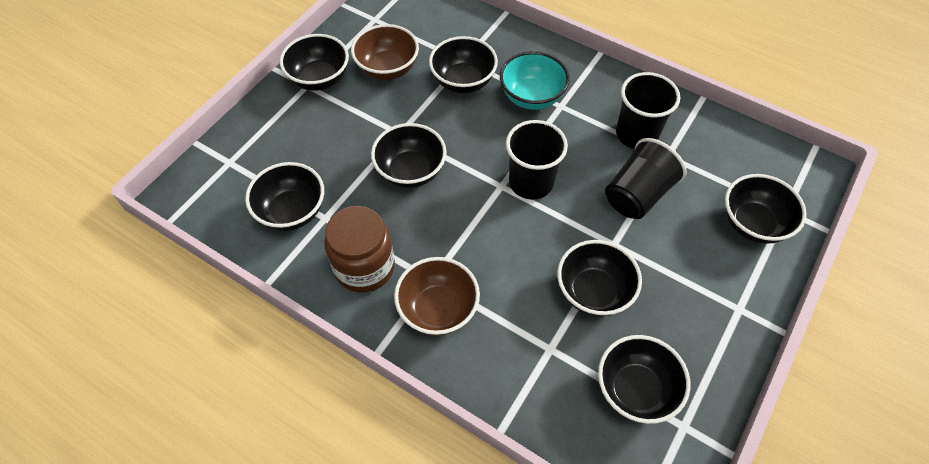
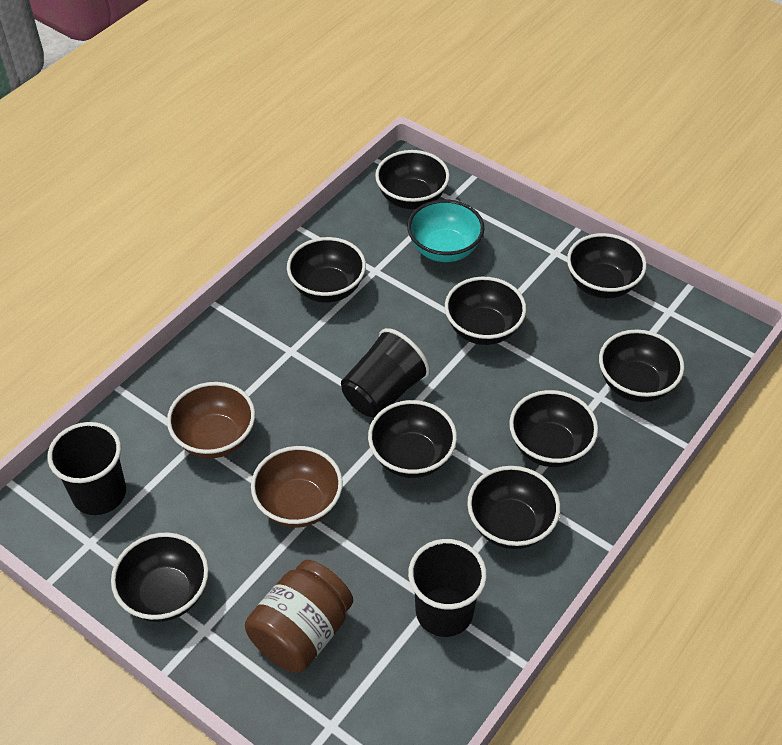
black bowl: [245,162,324,231] [280,34,349,91] [371,123,447,188] [429,36,498,93] [557,240,642,317] [598,335,690,424] [725,174,806,244] = 7 -> [111,533,209,622] [287,237,366,303] [368,400,457,478] [375,150,450,209] [445,277,526,345] [467,466,560,549] [509,390,598,467] [567,233,647,298] [599,329,684,402] = 9

